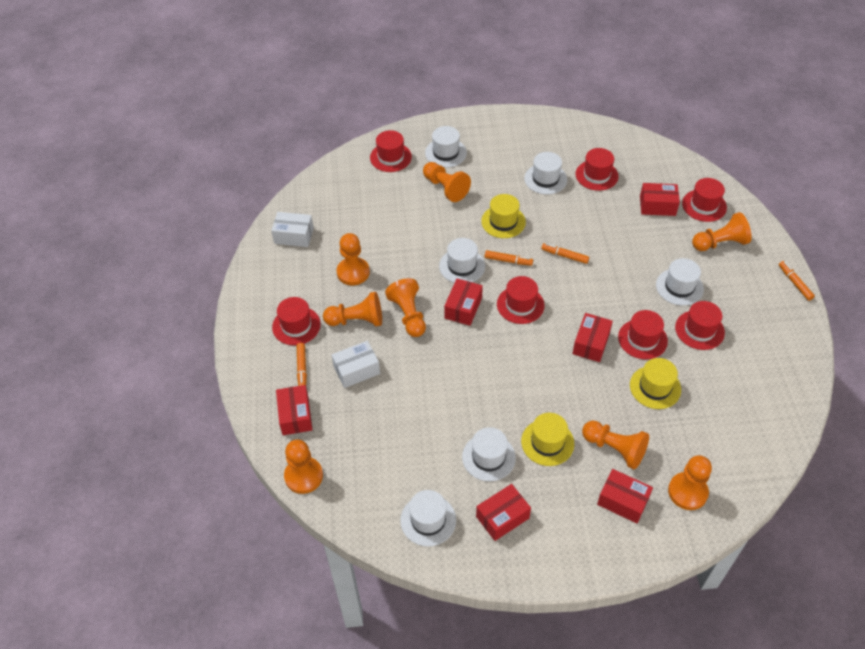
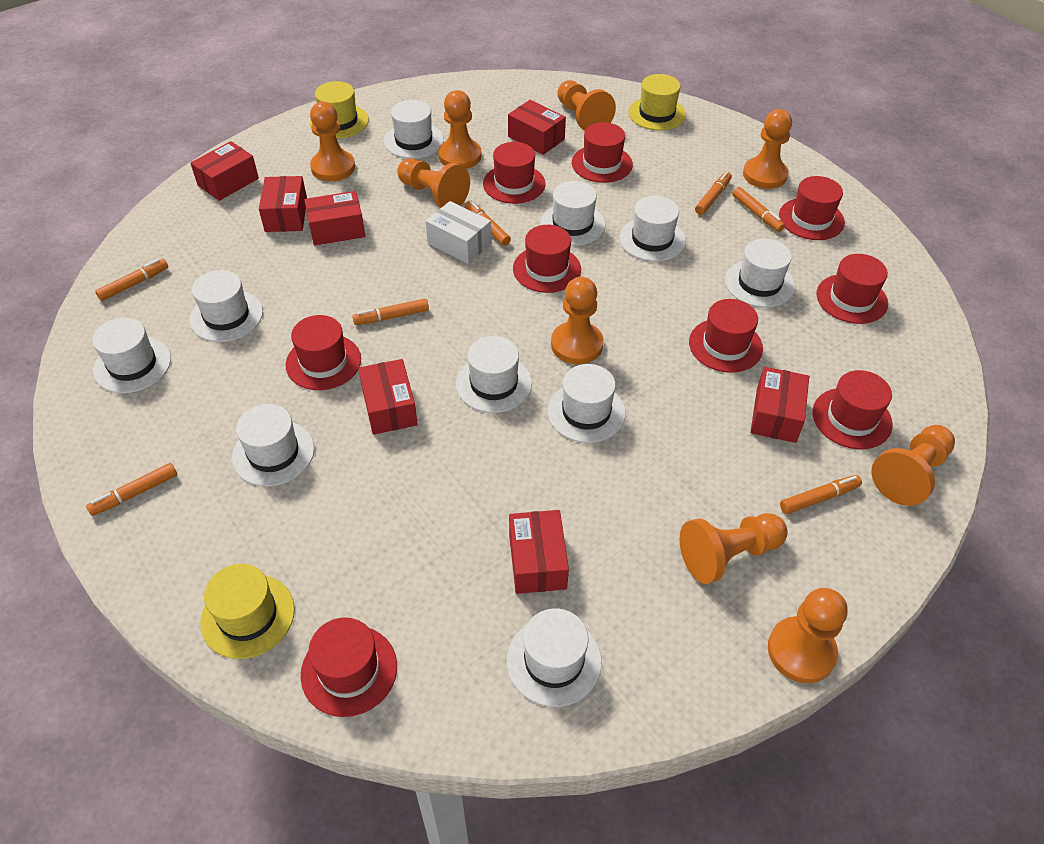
orange marker: [297,343,307,386] [485,250,533,266] [541,243,589,264] [779,261,815,301] = 4 -> [86,463,177,516] [95,259,168,301] [352,299,429,325] [465,201,511,246] [695,171,732,215] [732,187,785,232] [780,475,862,514] = 7
orange pawn: [284,439,323,494] [323,292,382,326] [337,233,370,285] [385,278,426,337] [423,162,471,202] [582,421,649,469] [668,455,712,510] [692,212,752,251] = 8 -> [310,102,355,181] [397,158,470,208] [438,90,482,169] [551,277,604,364] [557,80,616,131] [680,513,788,584] [743,109,792,189] [768,588,848,683] [871,425,955,506] = 9
red box: [276,385,312,435] [444,278,483,326] [476,484,531,541] [573,313,613,362] [597,469,653,523] [640,183,680,216] = 6 -> [191,141,259,201] [259,176,307,232] [304,191,365,246] [358,359,418,435] [508,100,566,155] [509,510,569,594] [750,367,809,443] = 7
red hat: [272,297,321,345] [370,130,412,172] [497,276,545,324] [576,148,619,191] [618,310,668,359] [675,301,725,350] [682,178,727,222] = 7 -> [286,315,361,390] [301,617,397,717] [483,142,545,204] [513,225,581,293] [572,122,633,183] [689,299,763,373] [779,176,845,240] [812,370,893,449] [816,254,888,324] = 9
white box: [271,212,314,247] [332,341,380,388] = 2 -> [426,201,491,264] = 1
white hat: [400,490,456,547] [425,126,467,168] [439,238,485,283] [462,427,516,482] [524,152,567,195] [656,258,704,306] = 6 -> [92,318,171,393] [190,270,263,342] [232,404,314,486] [384,100,444,159] [456,336,532,413] [507,608,602,707] [540,181,606,246] [548,364,626,443] [619,196,686,262] [725,239,795,308] = 10

